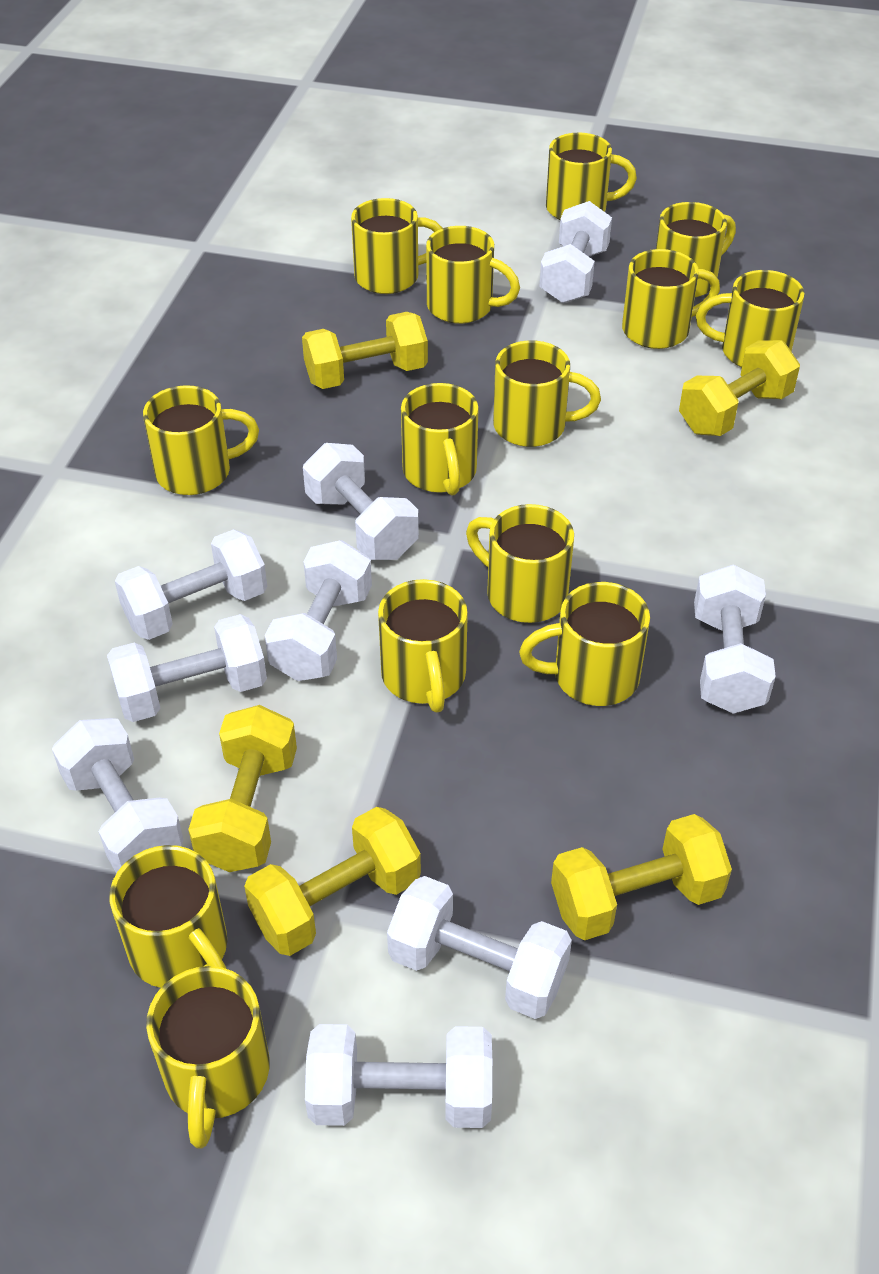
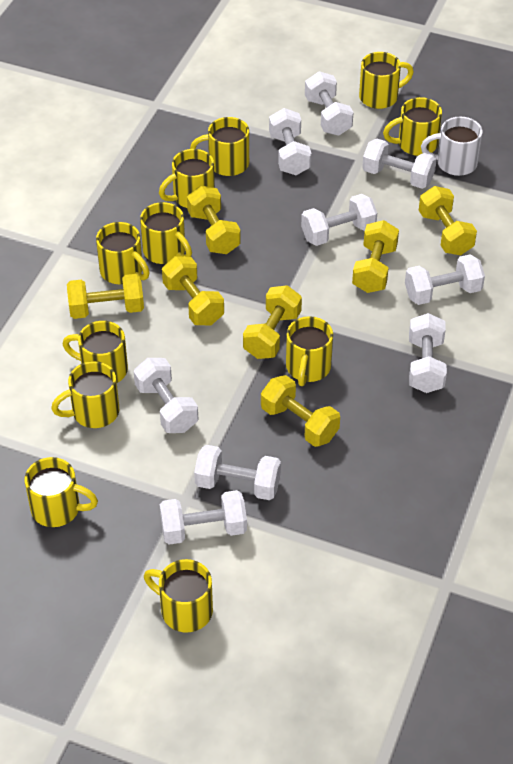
white mug: none = 0 -> [421,117,483,176] = 1
yellow dumbbell: [188,705,297,872] [244,807,421,956] [302,312,428,389] [551,814,732,940] [679,340,800,436] = 5 -> [67,274,144,319] [162,256,224,325] [187,186,241,254] [243,285,302,359] [261,375,340,447] [352,220,399,293] [419,186,477,255] = 7
yellow mug: [110,845,227,988] [143,385,259,495] [146,966,270,1149] [351,198,442,294] [378,579,468,712] [401,383,479,496] [426,226,520,324] [466,504,574,623] [493,340,601,447] [519,582,650,706] [546,132,637,220] [622,249,720,349] [656,202,736,297] [696,270,805,367] = 14 -> [25,457,98,527] [51,361,119,428] [63,321,128,383] [96,222,150,284] [140,202,192,264] [144,559,213,632] [159,149,215,208] [190,117,249,176] [286,316,333,386] [359,52,414,109] [383,97,442,156] = 11

